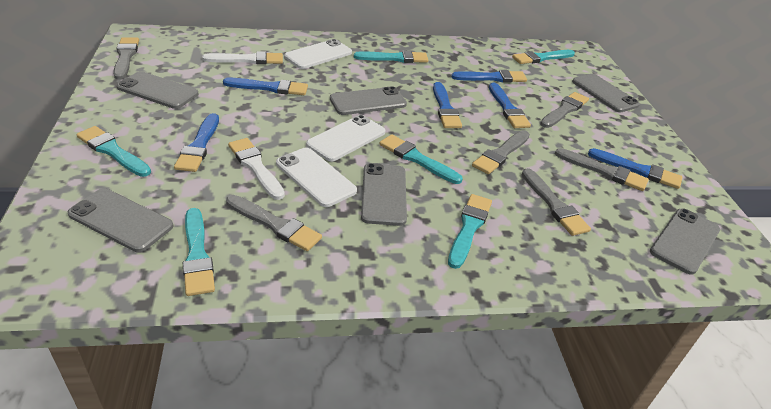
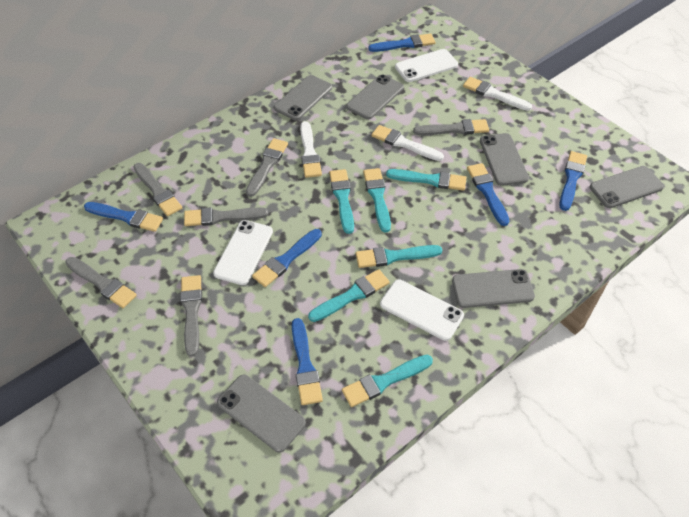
white brush: [202,51,283,64] [228,138,285,200] = 2 -> [300,121,322,178] [371,125,444,161] [463,77,532,111] = 3

